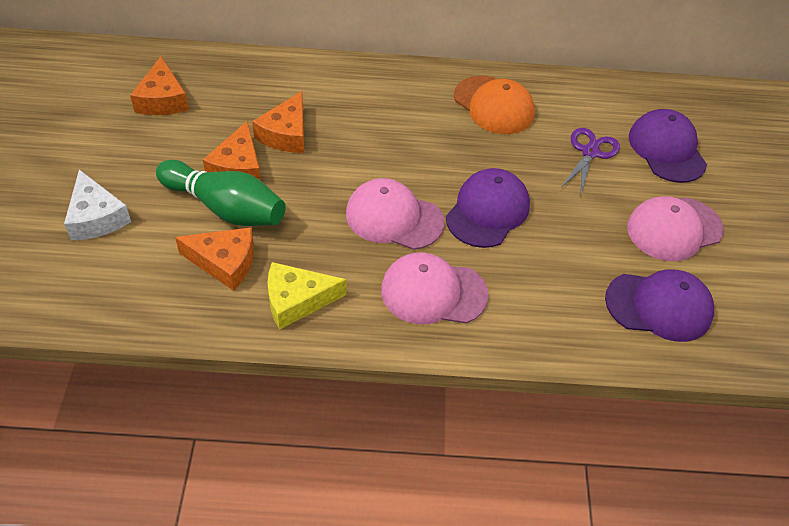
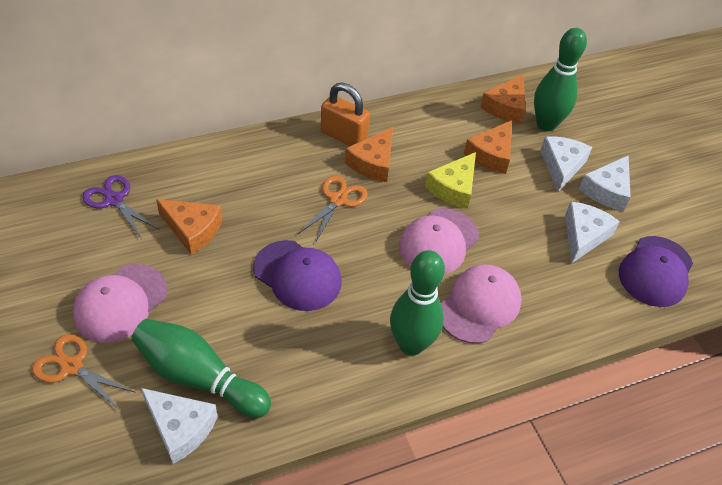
green bowling pin: [156,160,286,226] = 1 -> [131,319,271,418] [390,250,445,356] [534,28,587,131] = 3
orange cap: [454,76,535,134] = 1 -> none = 0
orange padlock: none = 0 -> [321,83,370,146] = 1
orange scissors: none = 0 -> [32,334,136,410] [298,176,368,243] = 2
purple cap: [446,168,530,248] [605,269,714,342] [629,109,707,183] = 3 -> [253,240,342,311] [619,236,693,307] = 2
white cheese: [64,170,131,240] = 1 -> [141,388,218,464] [540,136,592,192] [565,202,620,263] [579,155,631,211] = 4

